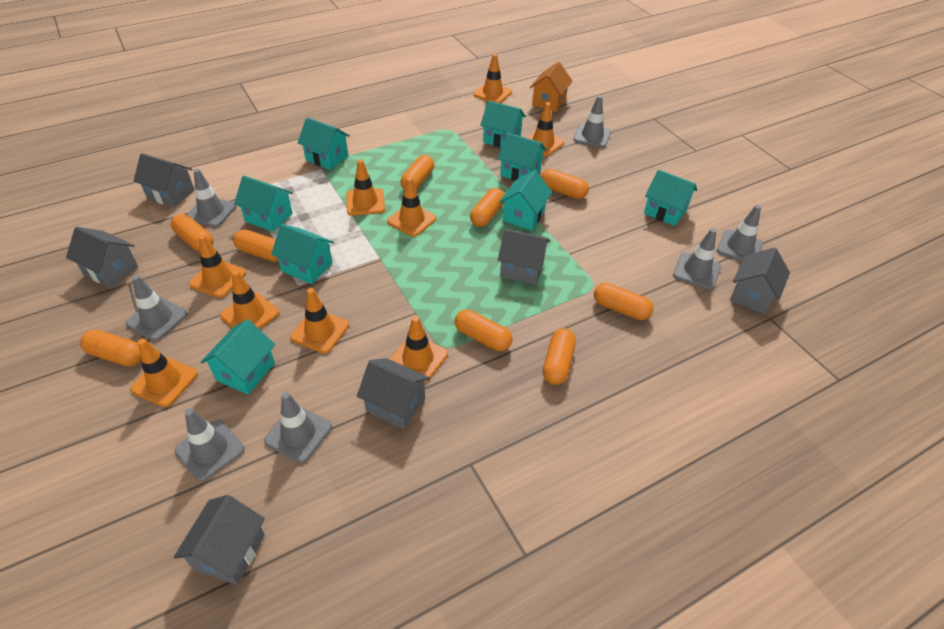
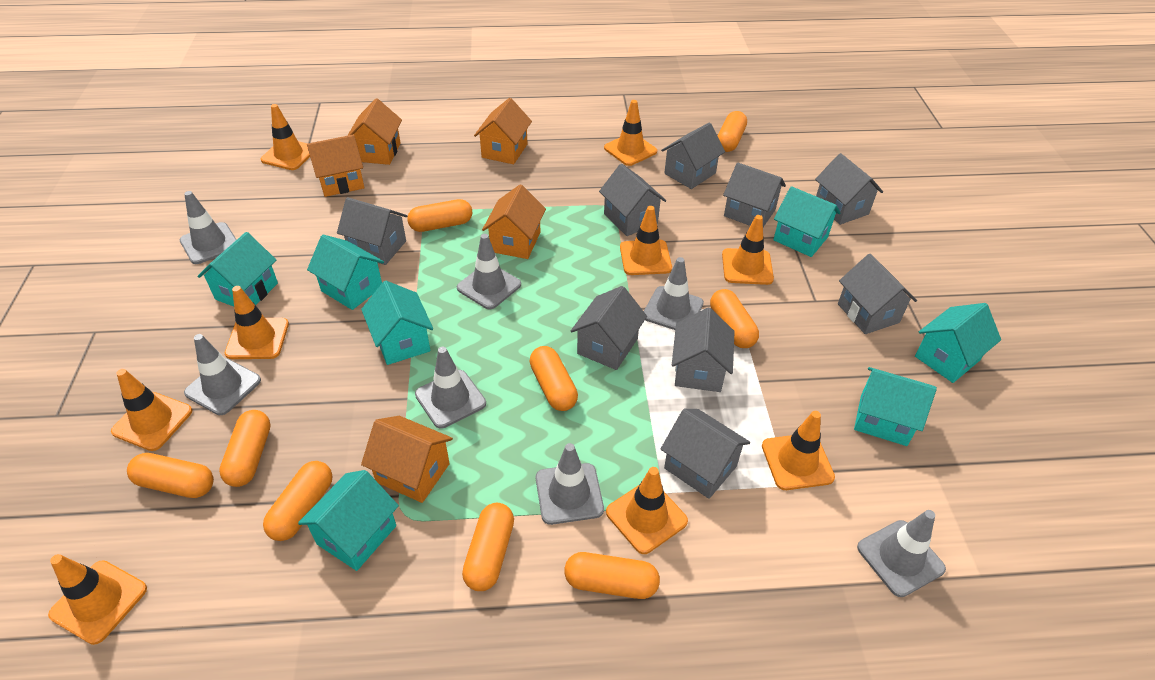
grey house: [66,227,138,288] [134,153,195,207] [174,495,265,585] [357,358,430,429] [498,229,550,285] [730,248,790,314] = 6 -> [337,197,407,265] [571,286,647,370] [599,164,666,236] [661,122,725,189] [661,409,750,499] [672,308,735,392] [723,162,786,227] [815,153,883,225] [838,254,917,334] = 9
orange house: [530,62,572,112] = 1 -> [307,135,365,197] [347,99,402,165] [361,416,453,503] [474,98,532,164] [482,184,546,259] = 5
turquoise house: [201,319,275,395] [234,175,293,232] [271,224,334,284] [298,117,350,170] [480,100,526,147] [498,132,547,181] [499,170,552,231] [644,170,697,226] = 8 -> [197,232,278,307] [298,470,399,571] [307,235,384,310] [361,281,433,365] [773,186,840,257] [854,367,937,446] [915,303,1001,383] = 7

